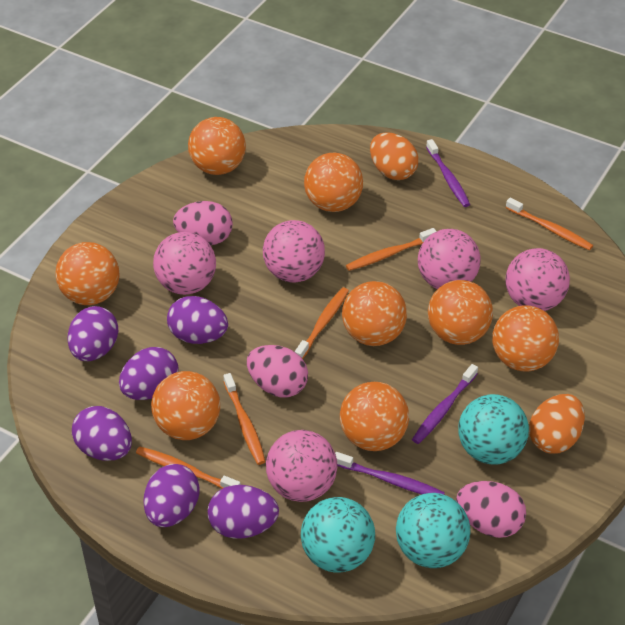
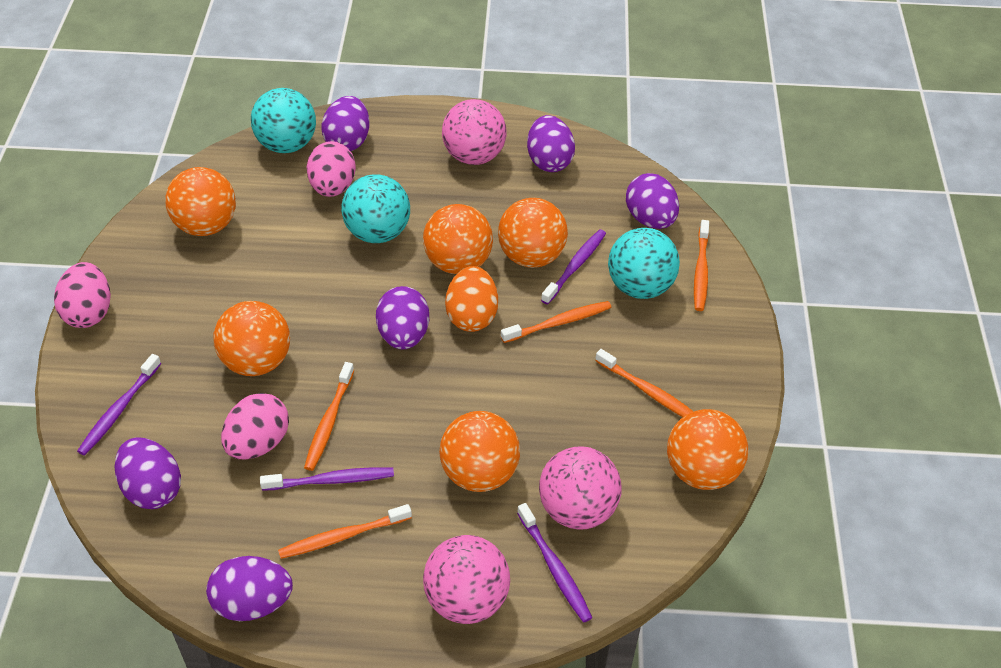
orange ball: [55,242,119,305] [151,371,220,440] [188,117,246,175] [304,153,363,212] [340,382,409,451] [342,281,407,346] [428,280,493,345] [492,306,559,371] = 8 -> [165,167,236,236] [214,301,290,376] [423,204,493,274] [439,411,520,492] [498,198,568,268] [667,409,748,490] = 6
orange egg: [370,132,419,180] [529,394,585,454] = 2 -> [445,266,498,332] = 1
pink ball: [153,232,216,295] [263,220,325,282] [266,430,337,502] [418,229,481,289] [506,248,570,311] = 5 -> [423,535,510,624] [442,99,506,165] [539,446,622,530] = 3
purple toothbrush: [335,452,445,495] [412,364,478,444] [426,139,470,207] = 3 -> [77,354,161,455] [260,467,394,491] [517,503,592,623] [541,229,606,304] = 4

